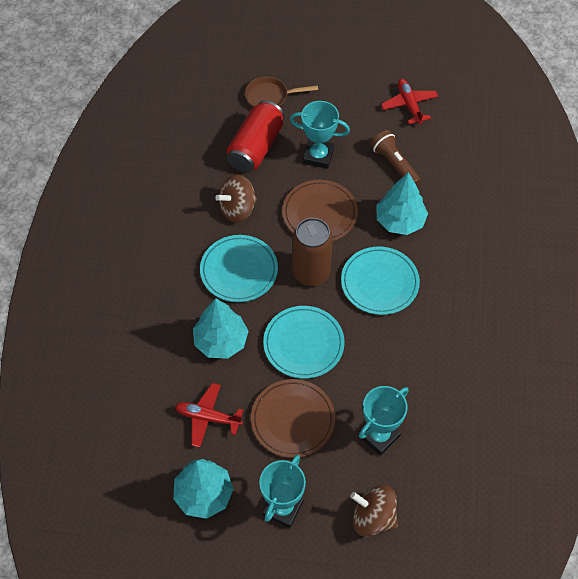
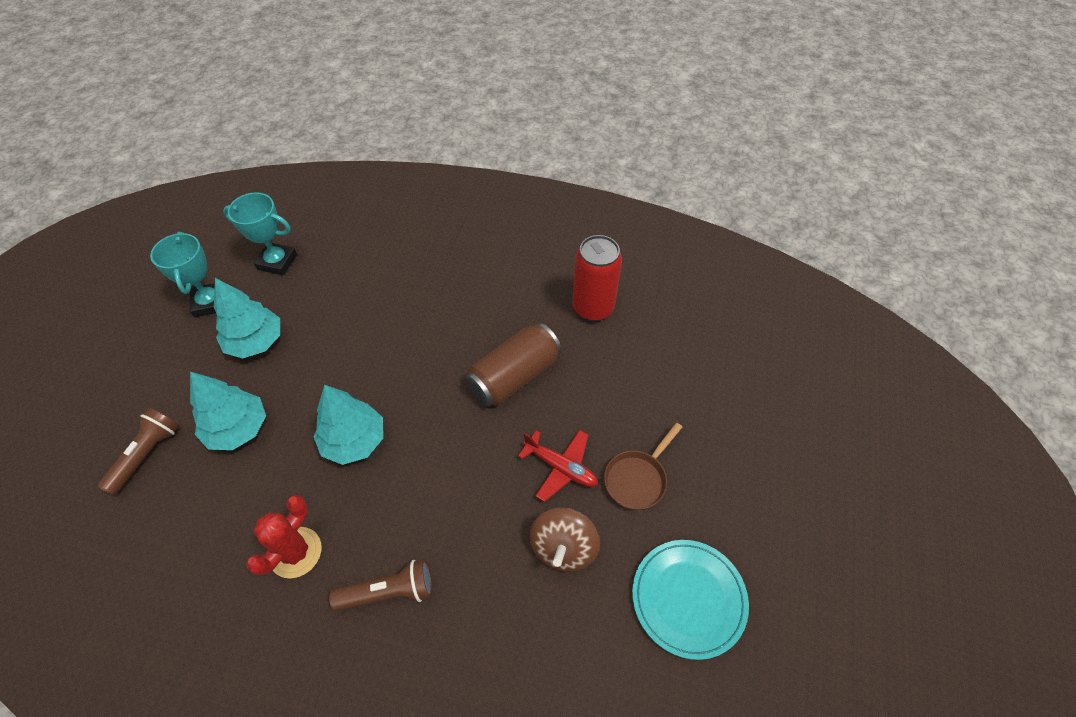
brown flashlight: [370,130,421,186] = 1 -> [97,408,179,495] [329,559,432,611] = 2
brown plate: [251,379,335,458] [282,180,358,241] = 2 -> none = 0
brown spinning top: [215,174,257,222] [350,485,398,536] = 2 -> [530,508,600,572] = 1
red cactus: none = 0 -> [246,495,322,579] = 1
red plane: [175,383,243,447] [381,79,438,124] = 2 -> [518,430,598,502] = 1
turquoise plate: [200,235,278,302] [263,306,345,379] [341,246,420,315] = 3 -> [632,540,749,660] = 1
turquoise trophy: [259,455,306,528] [290,101,350,169] [358,386,409,456] = 3 -> [150,232,216,317] [223,193,297,276] = 2

